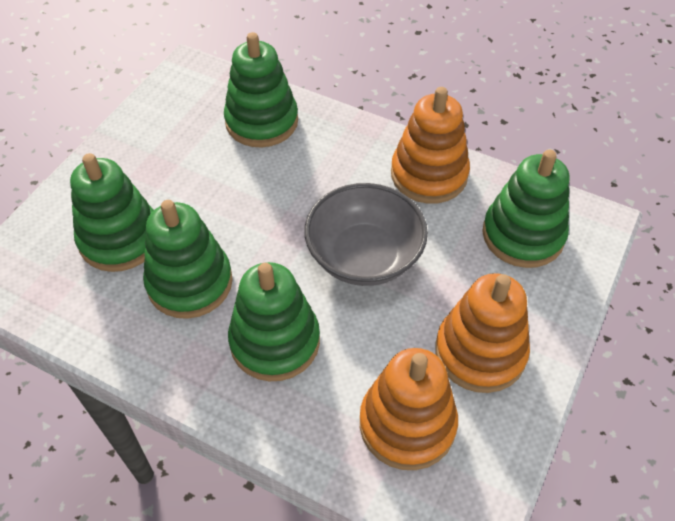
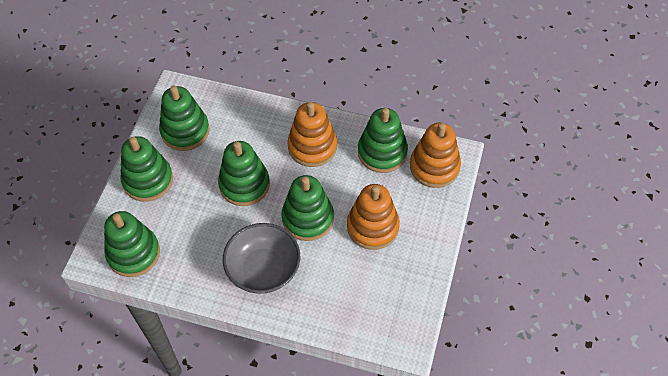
green stacking toy: [70,153,154,272] [143,200,233,319] [224,32,298,147] [228,262,320,381] [482,150,569,268] = 5 -> [104,211,160,277] [120,136,173,202] [159,85,210,151] [218,141,270,206] [281,175,334,241] [358,108,408,173] = 6

